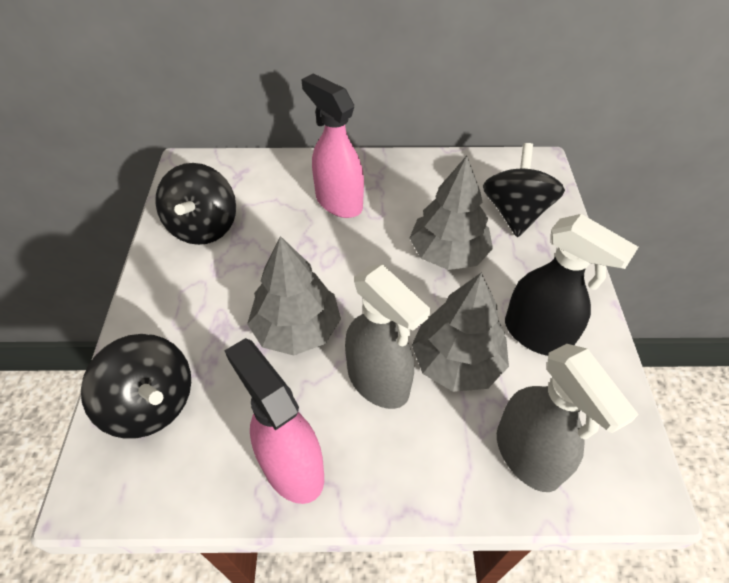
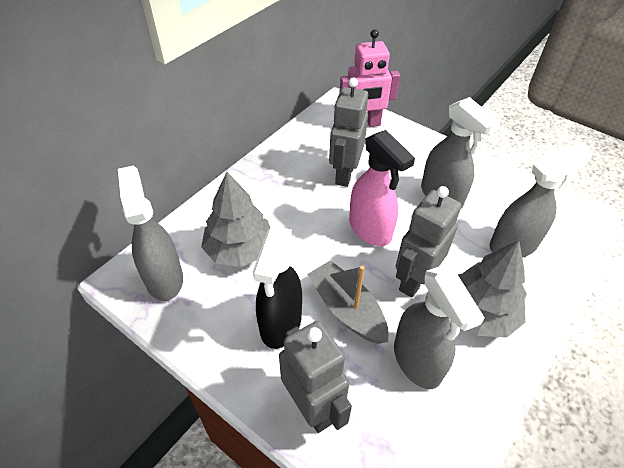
black spinning top: [81,334,191,439] [155,163,236,245] [483,143,565,237] = 3 -> none = 0
grey boat: none = 0 -> [307,260,389,344] = 1
grey robot: none = 0 -> [279,321,352,433] [329,77,368,187] [396,186,461,298] = 3
grey spray bottle: [345,264,431,409] [497,344,639,492] = 2 -> [118,165,183,301] [394,266,485,389] [421,97,500,208] [489,144,593,258] = 4
grey tree: [247,236,341,356] [410,156,493,270] [412,272,509,392] = 3 -> [201,172,271,267] [458,240,527,338] = 2
pink robot: none = 0 -> [339,29,400,127] = 1
pink spray bottle: [224,338,324,504] [301,73,364,218] = 2 -> [349,130,415,246] = 1

